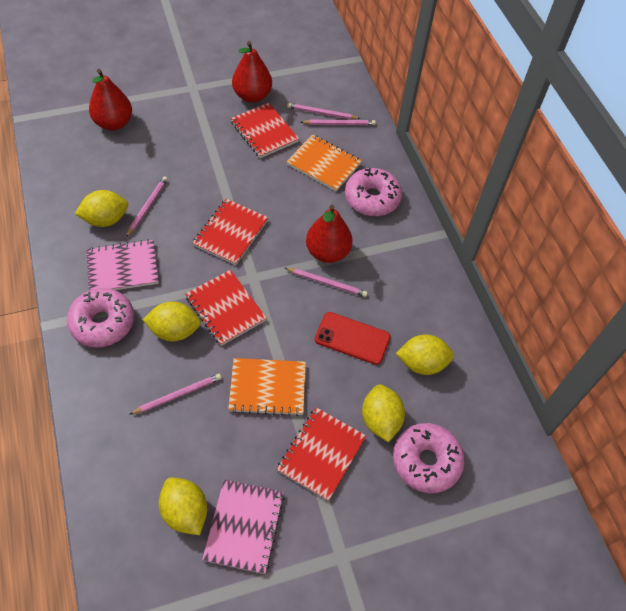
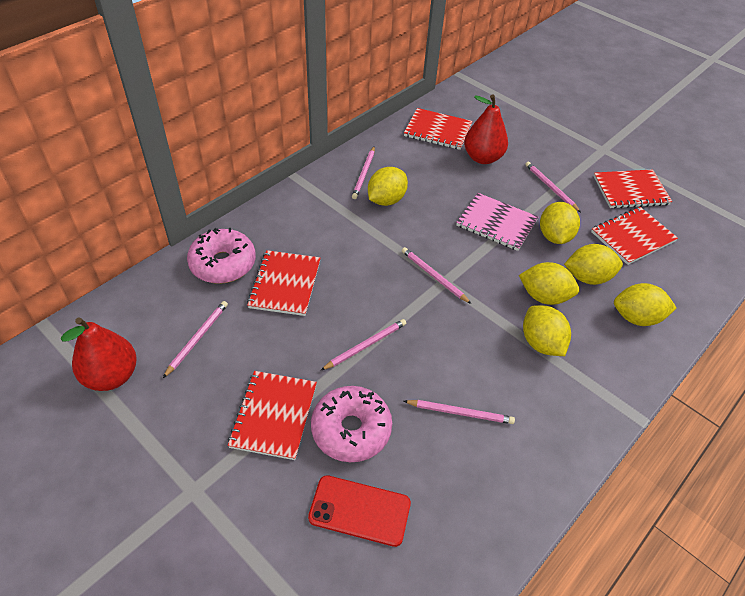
orange notebook: [228,358,306,416] [286,134,362,191] = 2 -> none = 0
pink donut: [67,288,134,348] [345,168,402,216] [393,423,465,493] = 3 -> [187,228,256,284] [311,386,392,462] = 2
pink notebook: [86,239,159,290] [202,479,284,574] = 2 -> [456,193,538,251] = 1
pink pencil: [126,176,168,237] [129,374,222,415] [285,268,368,297] [287,103,361,119] [301,120,376,125] = 5 -> [163,301,228,378] [321,319,406,370] [352,146,375,199] [402,247,471,304] [404,400,515,424] [525,162,581,212] = 6
red notebook: [185,270,267,346] [192,199,268,265] [230,103,299,158] [277,407,366,501] = 4 -> [228,371,317,460] [247,250,321,316] [404,108,472,150] [591,207,678,265] [594,169,672,209] = 5
red pear: [89,69,132,130] [232,41,272,103] [306,205,353,263] = 3 -> [61,317,137,391] [464,94,508,164] = 2
yellow lemon: [75,190,128,227] [143,301,201,341] [159,477,207,535] [362,384,405,442] [396,334,454,375] = 5 -> [368,167,408,206] [519,262,579,305] [523,305,571,356] [540,202,580,244] [564,244,623,285] [614,283,677,326] = 6

